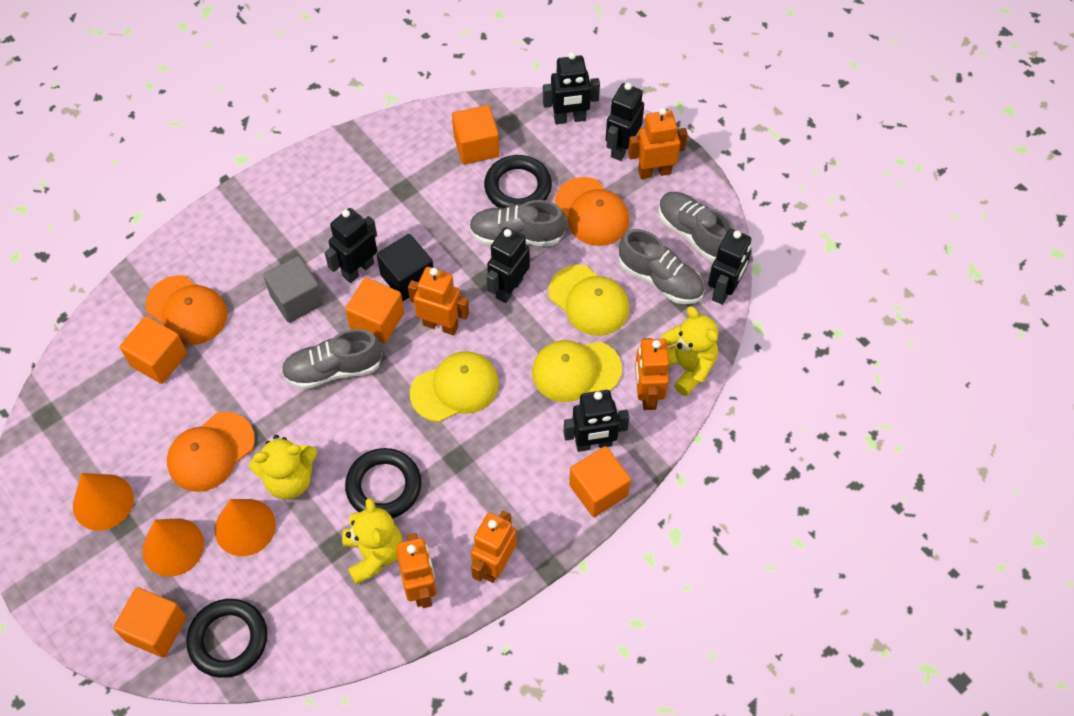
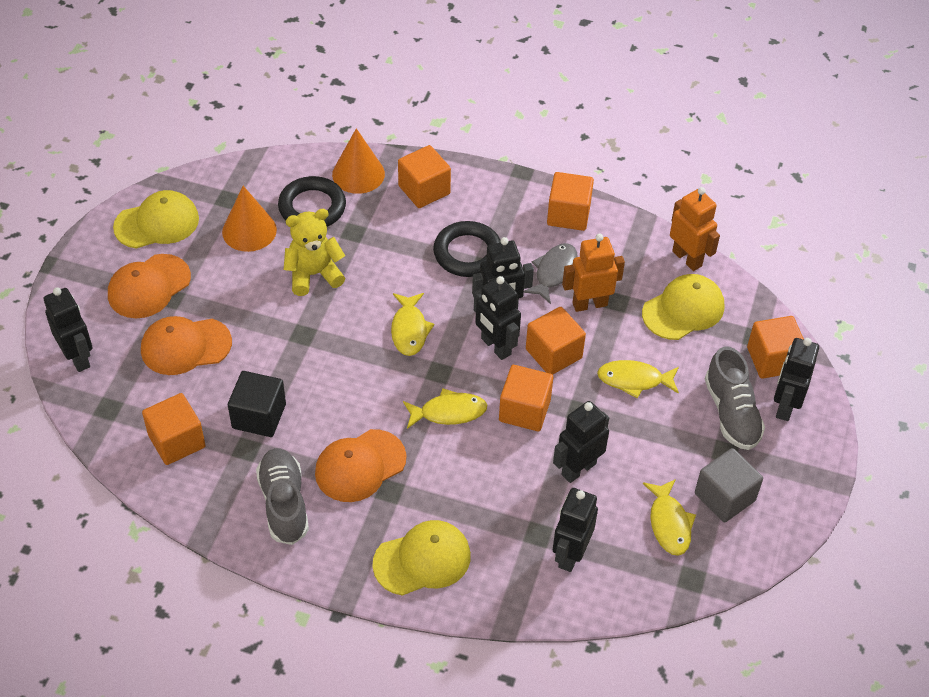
black ring: [186,599,267,678] [345,448,421,518] [484,155,552,208] = 3 -> [278,176,346,227] [433,221,501,277] = 2
grey fish: none = 0 -> [524,243,578,304] = 1
grey shoe: [281,329,382,389] [469,200,566,246] [619,229,704,304] [658,192,735,262] = 4 -> [256,448,309,545] [705,347,765,450] = 2
orange cone: [73,473,134,531] [142,518,204,577] [215,499,276,556] = 3 -> [222,186,277,252] [332,128,385,194] = 2
orange cube: [113,587,186,658] [120,316,187,384] [345,278,404,343] [452,105,499,164] [569,446,631,517] = 5 -> [142,393,206,465] [398,145,451,208] [499,365,553,431] [526,307,586,375] [547,172,594,231] [747,316,804,379] = 6
orange robot: [396,533,437,608] [408,267,469,335] [471,510,517,583] [628,108,688,179] [635,338,669,410] = 5 -> [562,233,625,312] [670,187,720,271] = 2
yellow fish: none = 0 -> [391,293,435,356] [403,388,487,429] [597,360,679,399] [643,479,696,556] = 4
yellow teddy bear: [249,435,318,499] [342,498,402,585] [662,306,718,396] = 3 -> [284,209,345,296] = 1

